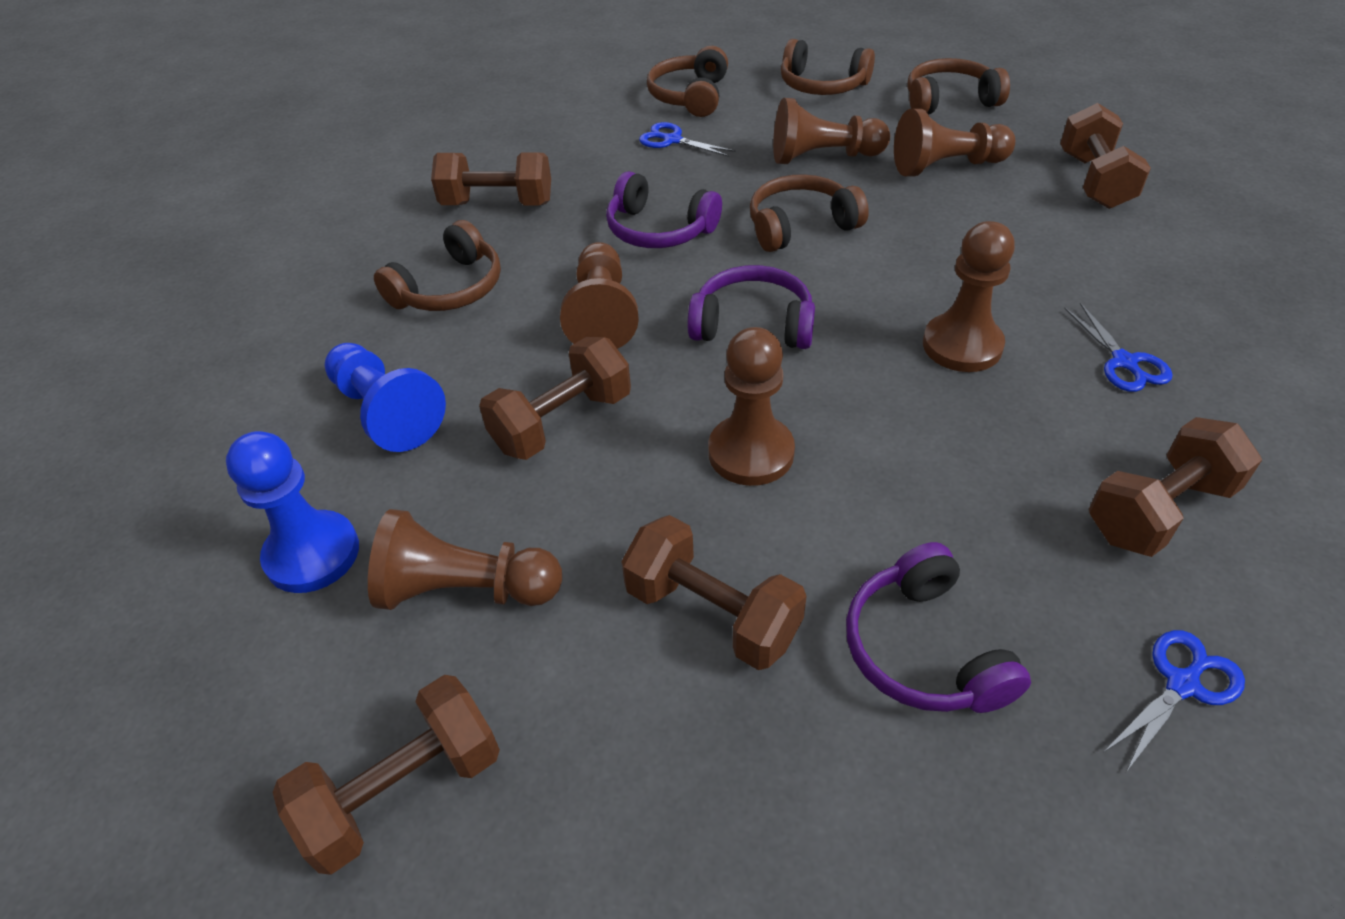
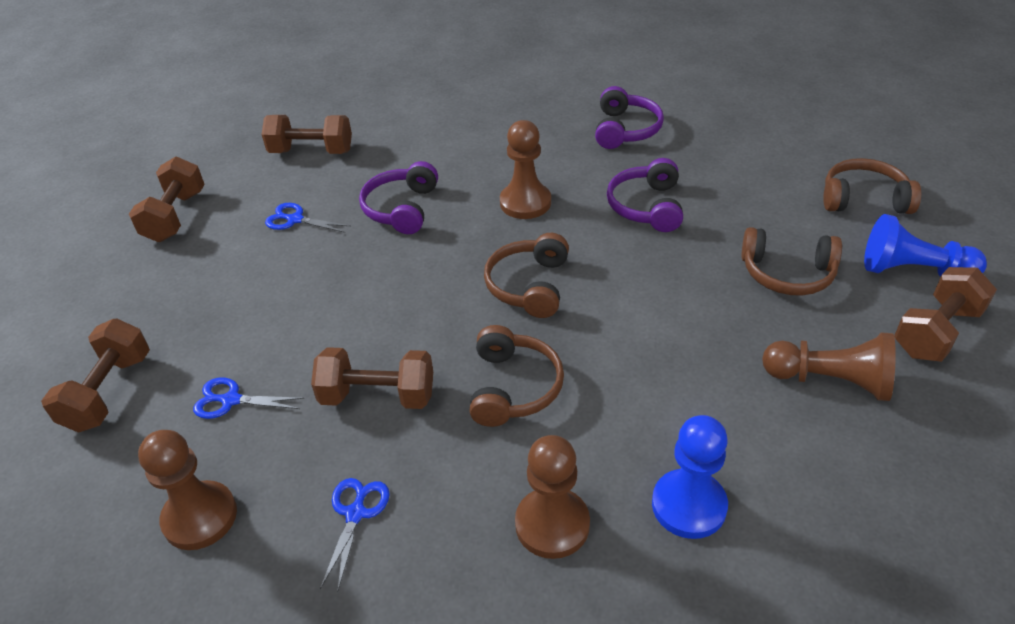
brown dumbbell: [273,675,500,875] [431,153,551,205] [479,337,631,460] [621,515,807,670] [1060,103,1151,209] [1089,417,1262,557] = 6 -> [41,319,150,433] [129,156,205,242] [262,115,352,154] [311,347,433,409] [894,267,997,362] = 5
brown headphones: [374,220,501,311] [647,46,728,117] [750,174,869,252] [781,39,875,95] [907,58,1010,115] = 5 -> [469,325,564,427] [484,233,569,318] [741,227,842,296] [823,158,921,214] = 4
brown pawn: [368,509,562,610] [560,242,639,349] [708,327,795,486] [773,98,890,164] [894,109,1015,176] [923,221,1015,372] = 6 -> [138,430,237,550] [500,120,551,219] [515,435,590,559] [762,332,896,401] = 4

